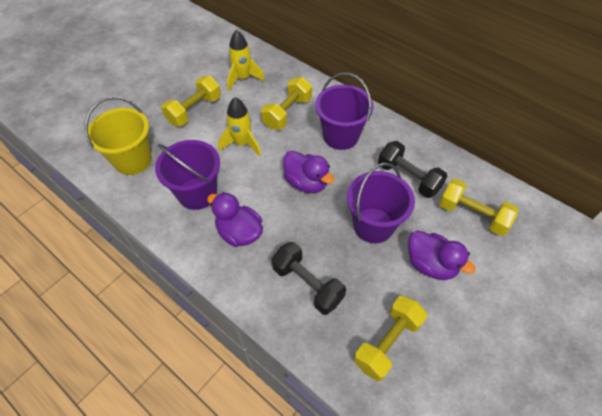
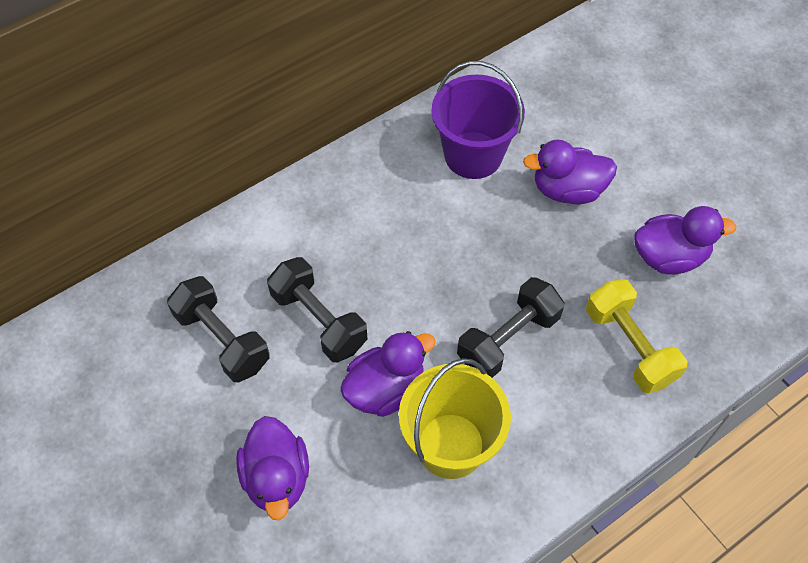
black dumbbell: [272,242,346,315] [378,141,447,198] = 2 -> [167,276,270,382] [267,257,368,362] [457,277,565,378] = 3
purple bucket: [155,140,220,210] [315,73,374,150] [347,163,415,243] = 3 -> [431,61,525,179] = 1
purple duck: [207,192,263,247] [283,151,334,193] [408,230,475,280] = 3 -> [236,416,309,520] [340,331,436,417] [523,140,617,204] [634,206,736,275] = 4
yellow dumbbell: [161,76,221,126] [261,77,312,129] [354,296,428,382] [439,179,518,236] = 4 -> [586,279,687,394] = 1
yellow rocket: [218,97,261,156] [227,30,265,91] = 2 -> none = 0

